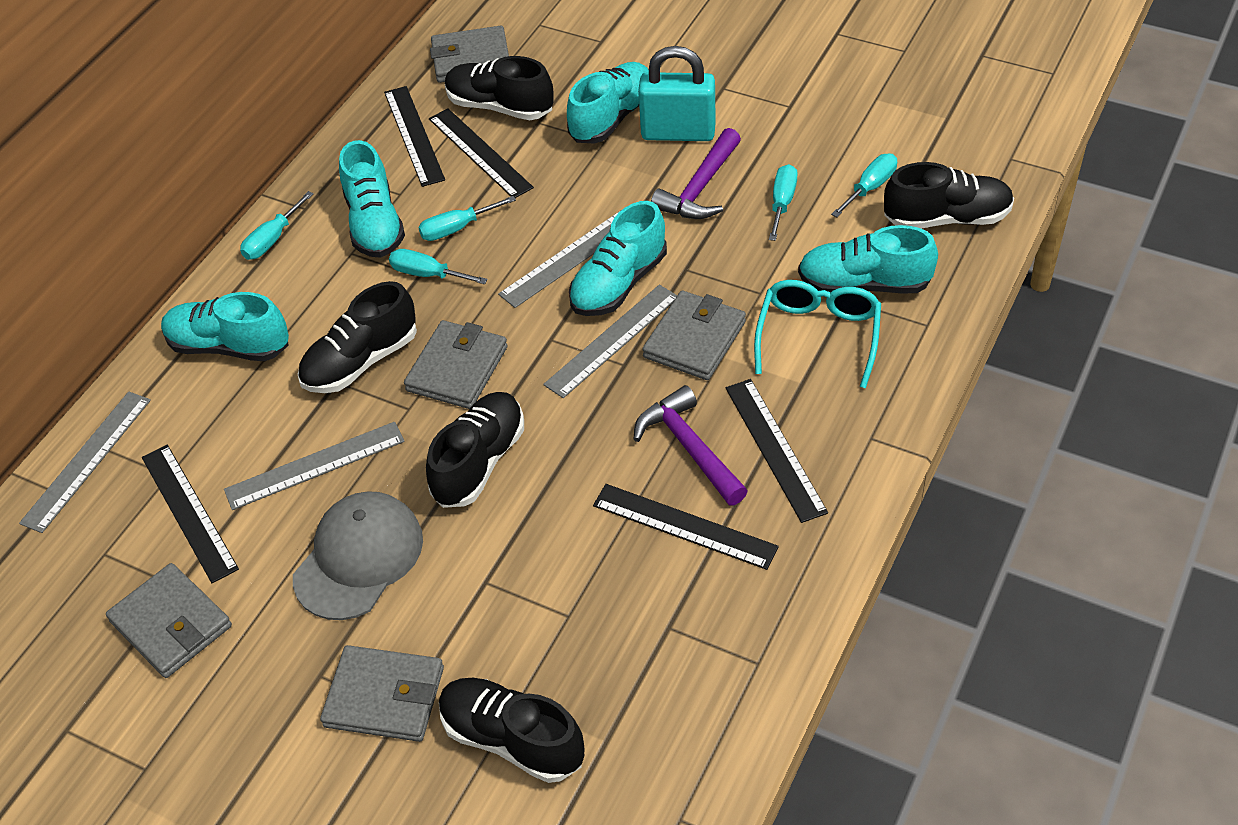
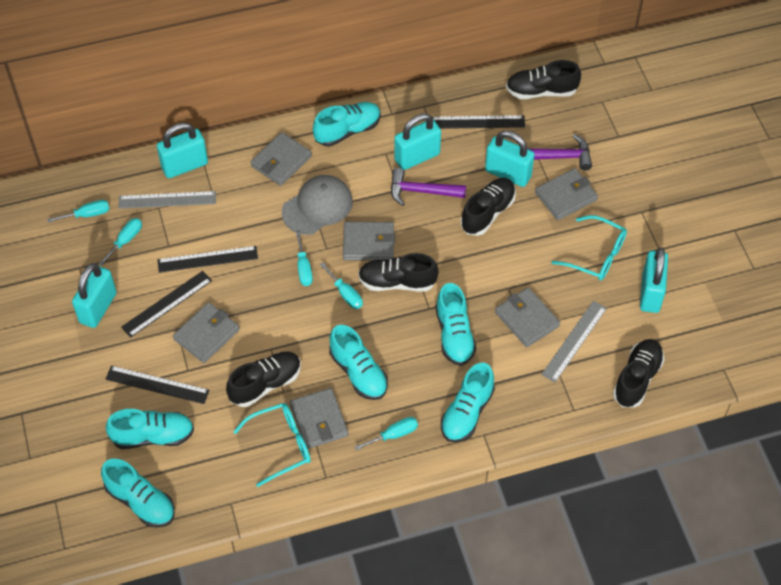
black ruler: [142,445,239,583] [384,86,445,187] [429,108,534,198] [593,484,779,570] [726,379,828,523] = 5 -> [105,366,209,404] [121,271,212,338] [157,246,258,273] [432,115,525,129] = 4
grey ruler: [19,391,151,533] [224,422,405,510] [498,211,620,308] [543,284,677,398] = 4 -> [118,191,216,209] [541,301,607,383] = 2
grey wallet: [106,563,232,678] [320,645,444,742] [404,320,508,409] [430,26,509,83] [642,290,746,380] = 5 -> [173,302,240,363] [251,132,312,186] [290,388,348,449] [343,222,395,261] [495,287,560,347] [535,168,598,220] = 6
turquoise glasses: [754,280,881,388] = 1 -> [234,403,311,487] [552,215,627,281] = 2
turquoise padlock: [638,46,716,141] = 1 -> [72,263,117,328] [157,123,208,178] [394,114,441,170] [485,131,535,187] [640,248,668,313] = 5
turquoise shoe: [161,292,289,361] [339,140,405,258] [567,62,649,144] [569,201,667,316] [798,225,938,294] = 5 -> [101,459,175,527] [106,409,194,449] [313,102,381,147] [329,325,388,400] [435,283,476,366] [441,362,495,442] = 6

